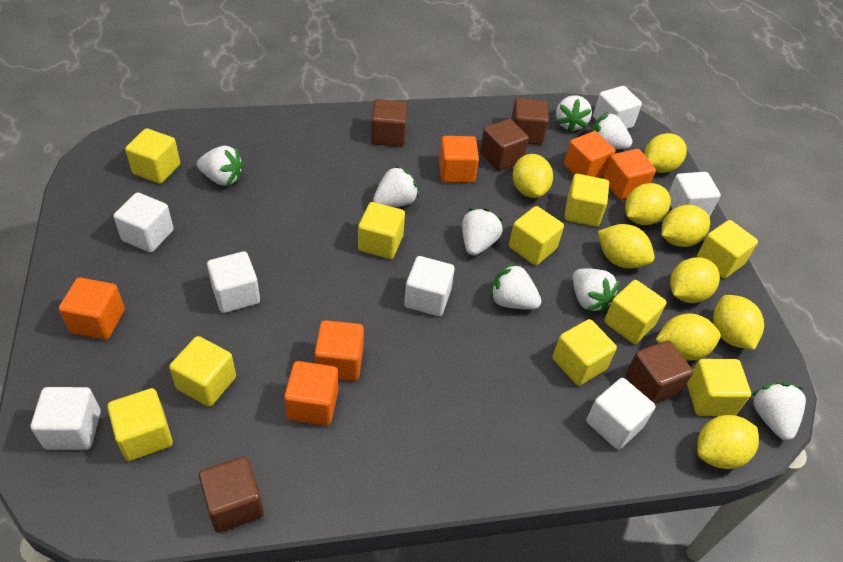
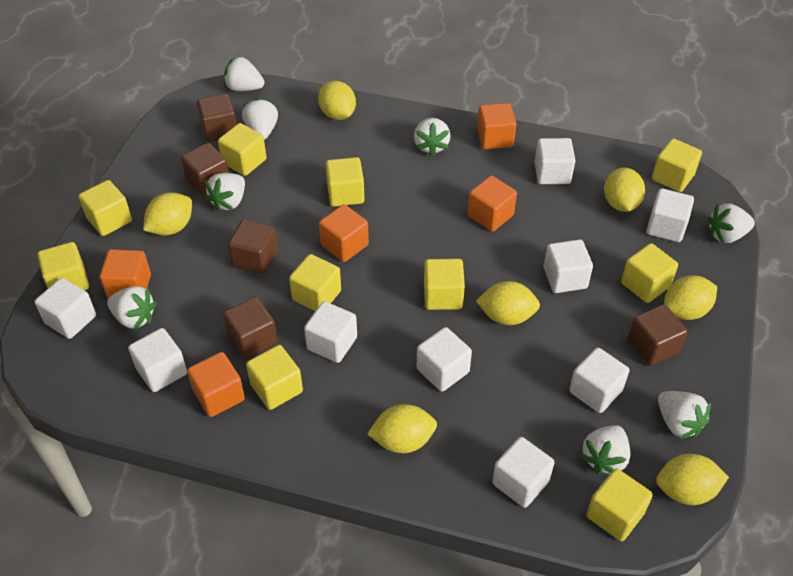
orange cube: [59,277,125,340] [284,361,339,426] [314,320,364,381] [439,136,479,183] [564,131,616,178] [603,149,656,200] = 6 -> [100,249,151,298] [187,352,245,417] [319,204,369,262] [467,176,517,232] [477,103,517,149] = 5
white cube: [31,387,101,450] [113,192,174,252] [207,251,260,313] [404,256,455,316] [586,378,655,450] [593,86,642,129] [669,172,721,217] = 7 -> [35,278,96,339] [128,328,187,392] [304,301,357,363] [416,327,472,392] [492,437,555,508] [535,138,576,184] [544,239,593,293] [569,347,629,413] [646,188,694,242] = 9
yellow lemon: [513,154,553,198] [598,224,654,269] [625,183,671,225] [644,133,687,173] [656,313,721,361] [661,205,710,247] [670,257,720,303] [697,415,759,469] [713,295,764,350] = 9 -> [143,192,192,236] [318,81,356,120] [368,404,437,453] [476,281,540,325] [604,167,645,212] [656,454,729,505] [664,275,717,320] = 7

